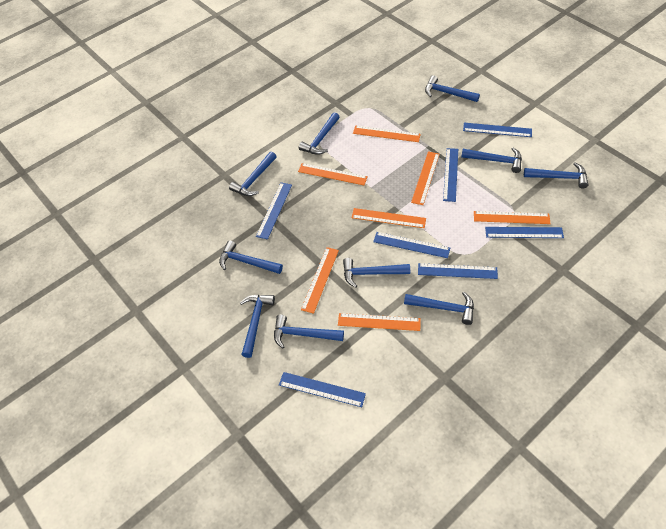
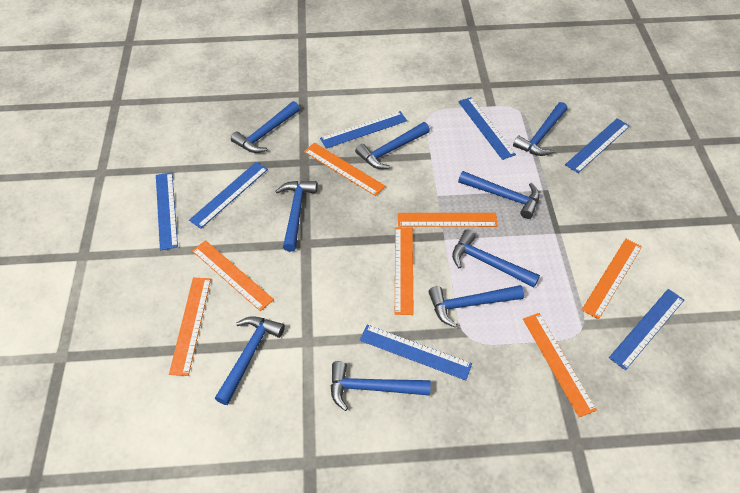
blue hammer: [219,240,283,274] [229,151,277,196] [240,295,275,358] [274,315,344,348] [299,112,340,155] [343,258,410,288] [404,292,474,325] [425,75,480,102] [461,148,522,173] [524,162,589,188] = 10 -> [215,316,285,405] [231,101,300,153] [275,181,318,252] [331,361,431,411] [355,122,430,169] [429,285,524,328] [452,229,540,288] [458,171,540,219] [513,102,568,156] = 9

